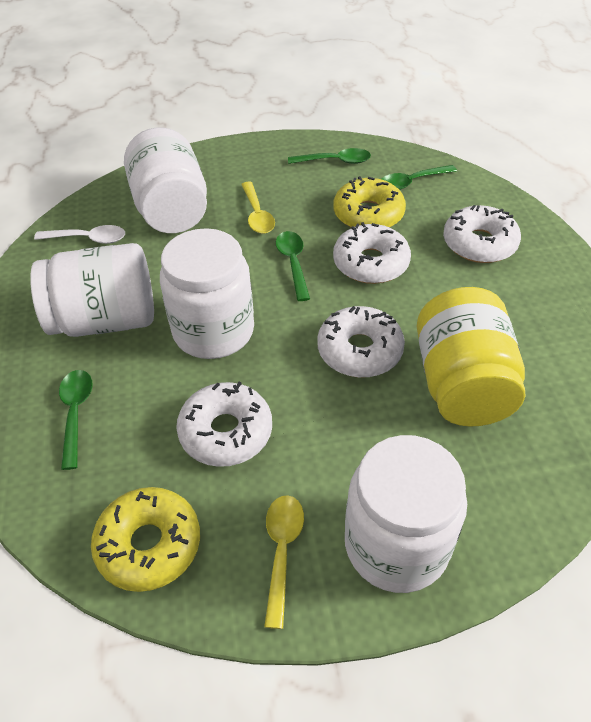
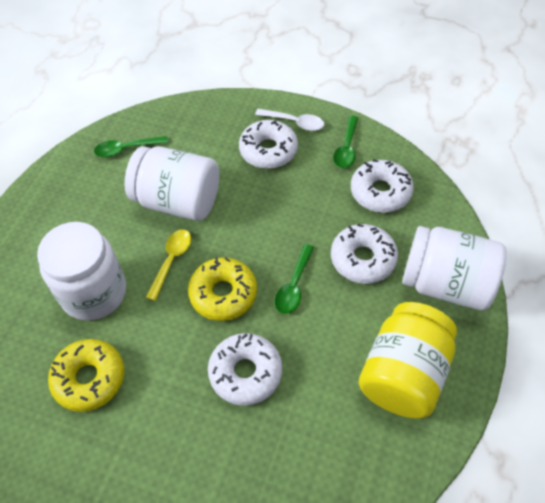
green spoon: [59,370,93,470] [276,231,310,301] [288,148,371,164] [381,165,457,190] = 4 -> [94,136,168,157] [275,244,314,314] [333,115,358,168] = 3
white jar: [30,243,154,337] [124,127,207,233] [160,228,254,359] [345,435,467,593] = 4 -> [37,222,126,321] [125,146,219,221] [402,226,507,310] = 3
yellow spoon: [241,182,275,234] [264,495,304,629] = 2 -> [146,229,191,301] = 1

